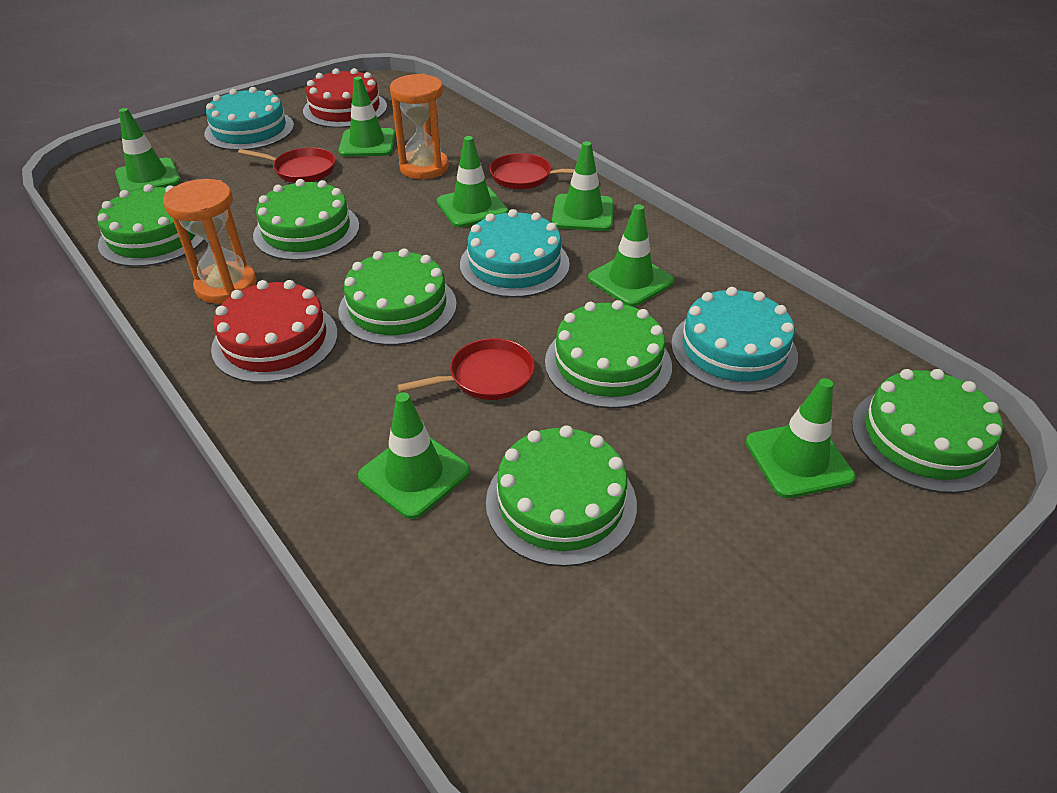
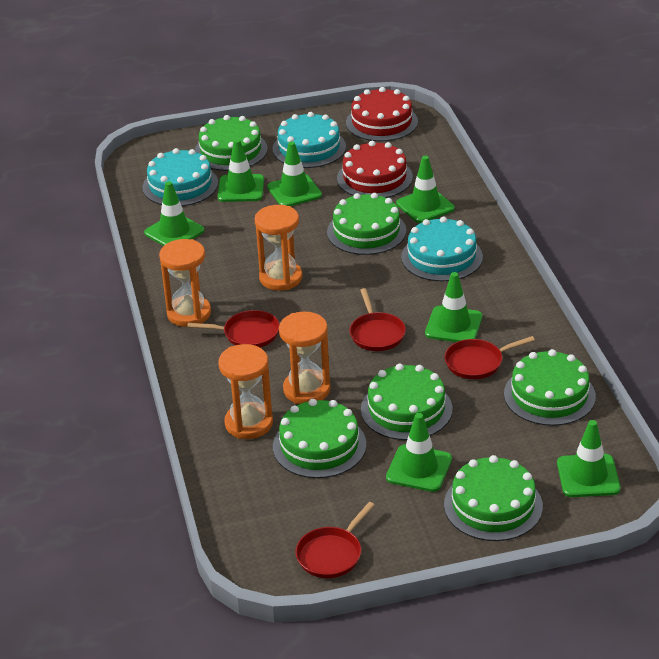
orange hourglass: [163,179,257,304] [390,74,449,179] = 2 -> [159,239,211,327] [218,344,273,439] [255,205,302,291] [279,311,330,404] = 4
red pan: [238,147,335,183] [397,338,535,400] [489,153,574,189] = 3 -> [187,310,280,347] [295,502,375,578] [349,288,406,351] [444,336,535,379] = 4

